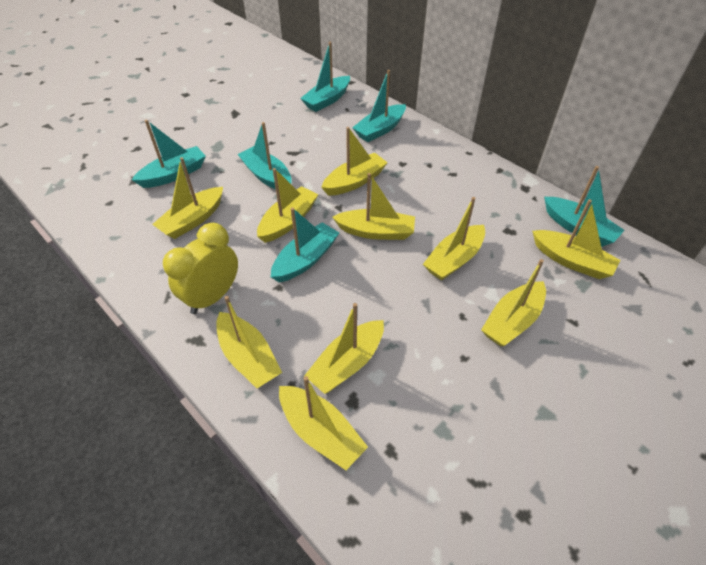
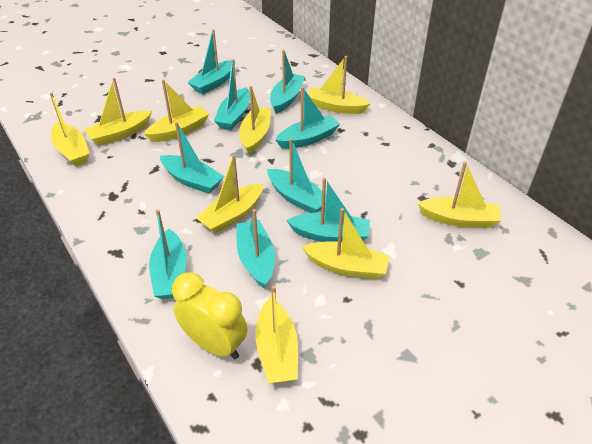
turquoise boat: [132,120,206,188] [238,122,292,189] [271,207,339,282] [300,42,350,112] [352,70,406,142] [544,166,625,247] = 6 -> [149,209,187,299] [160,122,224,194] [187,29,235,94] [214,59,250,130] [236,209,275,289] [267,138,326,213] [270,50,305,114] [275,87,340,149] [286,178,370,242] = 9
yellow boat: [152,157,223,239] [216,296,282,388] [257,168,318,243] [279,376,368,470] [304,303,384,394] [321,127,388,196] [332,173,415,240] [423,197,485,281] [481,259,546,346] [532,199,621,279] = 10 -> [50,93,90,166] [84,78,152,146] [144,79,209,142] [196,155,263,234] [240,86,271,154] [255,286,298,383] [302,208,390,279] [307,56,370,114] [418,162,501,228] = 9

